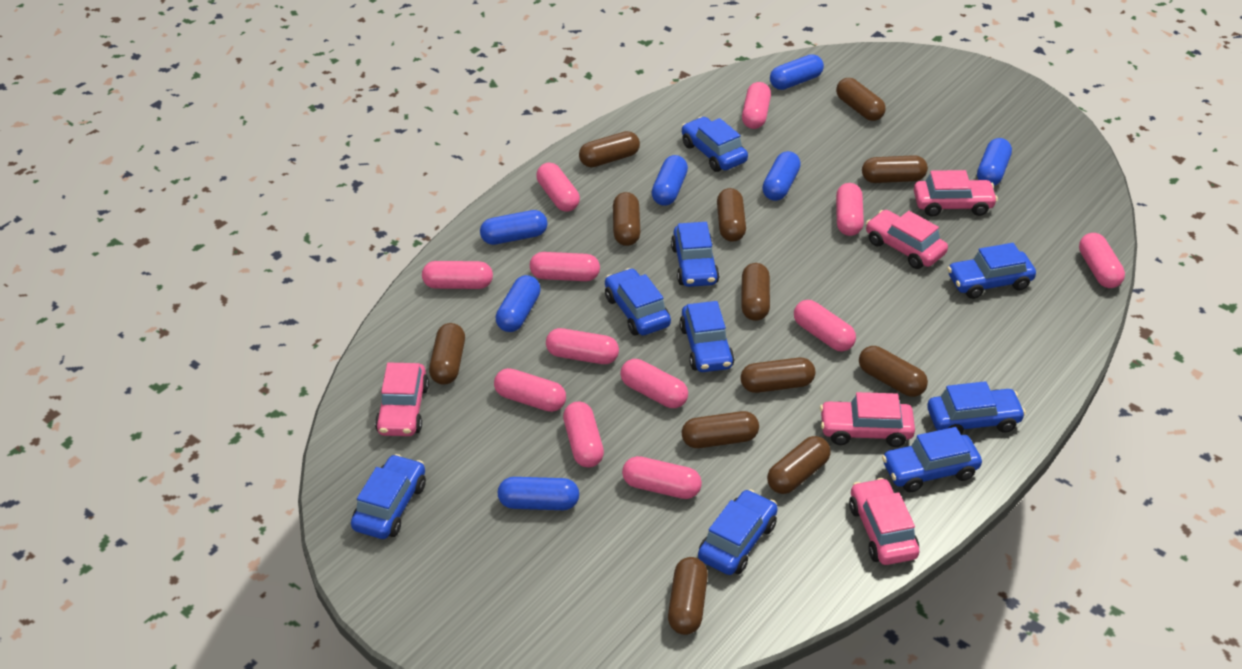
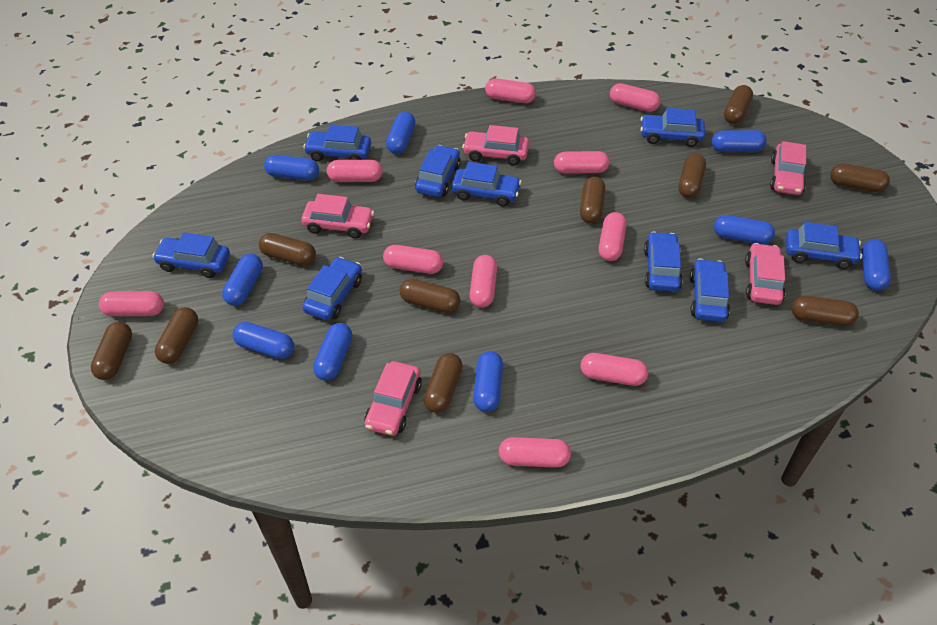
blue capsule: [480,210,547,245] [496,275,541,332] [498,477,579,510] [652,155,688,206] [762,151,801,201] [770,54,824,90] [977,138,1012,186] = 7 -> [222,254,263,306] [232,322,294,359] [264,155,319,180] [313,323,352,381] [386,112,416,154] [473,351,503,412] [711,130,767,152] [714,215,775,244] [862,239,891,291] = 9
brown capsule: [429,323,465,385] [579,131,640,167] [613,192,640,246] [668,557,708,635] [682,411,759,448] [717,188,746,242] [741,263,770,321] [741,358,816,393] [767,436,831,494] [836,78,886,121] [859,346,928,397] [862,155,928,183] = 12 -> [91,322,132,380] [155,307,198,364] [259,233,316,265] [400,279,461,313] [424,353,463,413] [580,177,605,223] [679,154,706,198] [724,85,753,124] [792,296,859,326] [830,164,890,192] = 10
pink capsule: [422,261,493,289] [494,368,566,412] [530,252,600,281] [536,163,580,212] [546,328,619,364] [563,402,604,468] [620,359,688,408] [622,456,702,499] [742,82,771,129] [794,300,856,351] [836,183,864,236] [1079,233,1125,288] = 12 -> [99,291,164,316] [327,160,383,182] [383,245,443,274] [470,255,497,308] [485,78,536,103] [499,437,571,468] [554,151,609,174] [581,353,648,386] [599,212,626,261] [610,83,661,112] = 10

